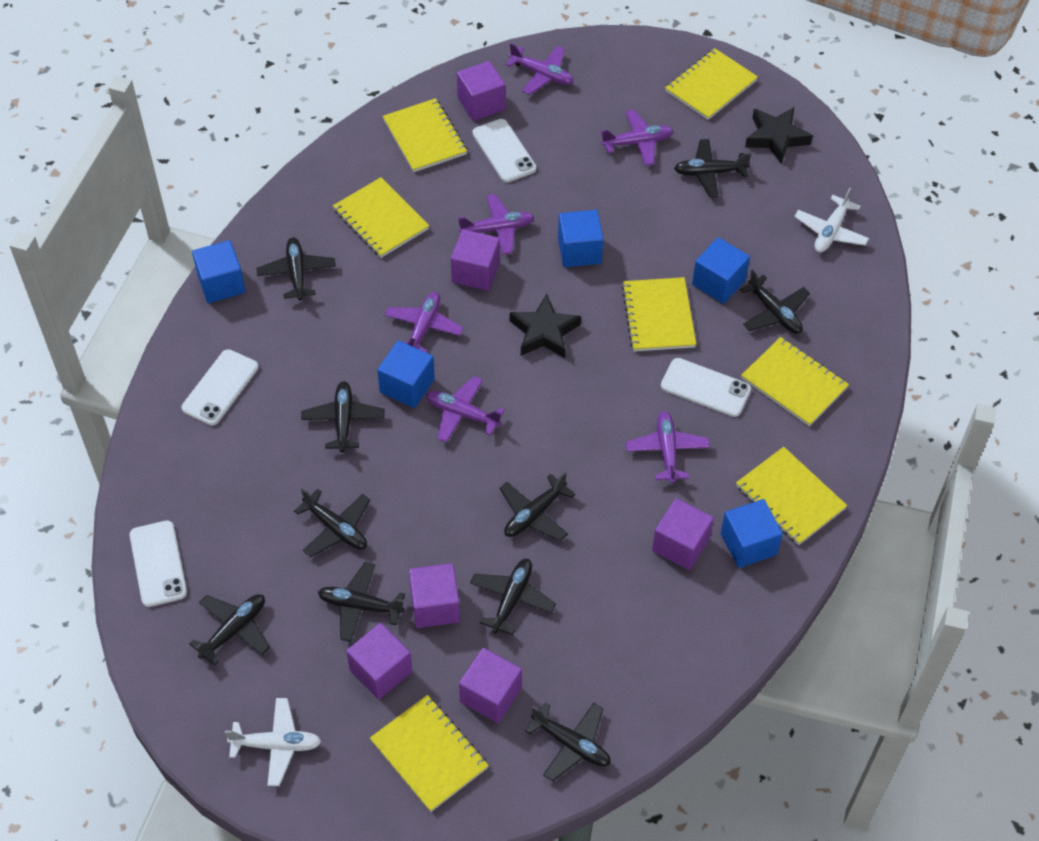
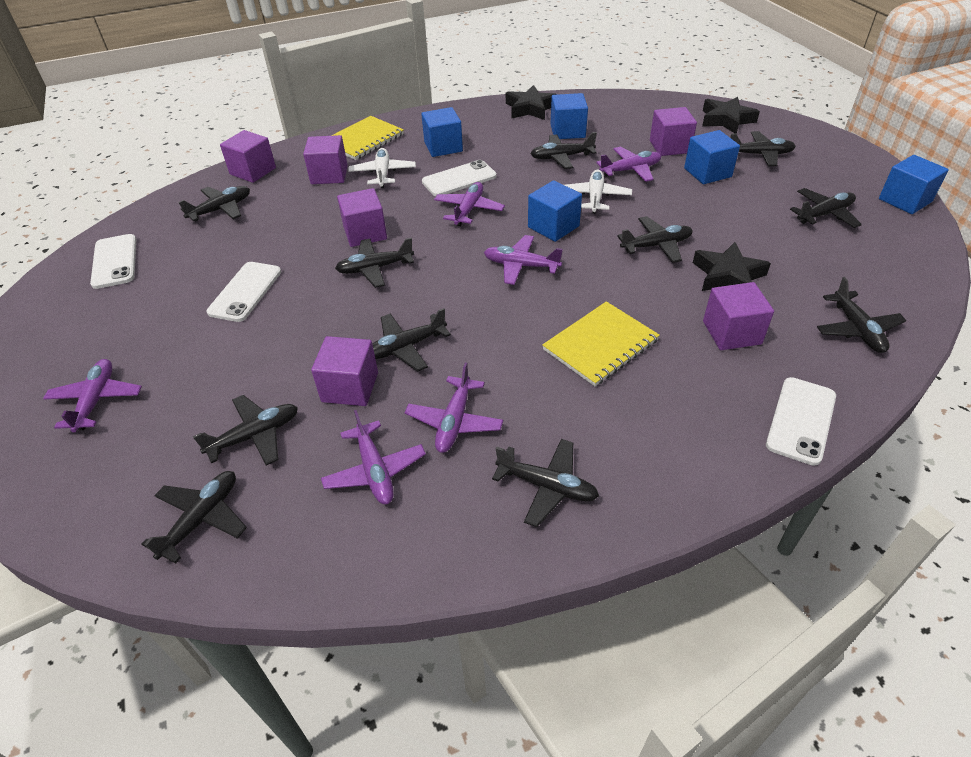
black plane: [189,594,270,666] [257,237,336,301] [294,488,370,557] [301,381,385,452] [318,562,405,642] [470,559,556,635] [499,472,575,541] [525,702,611,781] [674,139,751,197] [740,269,810,334] = 10 -> [141,471,247,564] [178,186,250,221] [193,395,298,465] [335,238,414,288] [372,308,451,372] [492,439,599,527] [531,132,597,169] [617,216,693,263] [731,131,796,166] [790,188,862,228] [817,277,907,353] = 11
black star: [510,294,581,358] [745,107,813,164] = 2 -> [506,85,557,120] [693,242,771,291] [702,97,760,134] = 3
yellow notebook: [333,177,429,258] [370,695,489,812] [383,98,467,172] [622,277,696,352] [665,48,758,120] [736,447,847,545] [741,337,849,426] = 7 -> [331,116,404,160] [542,301,660,386] = 2

